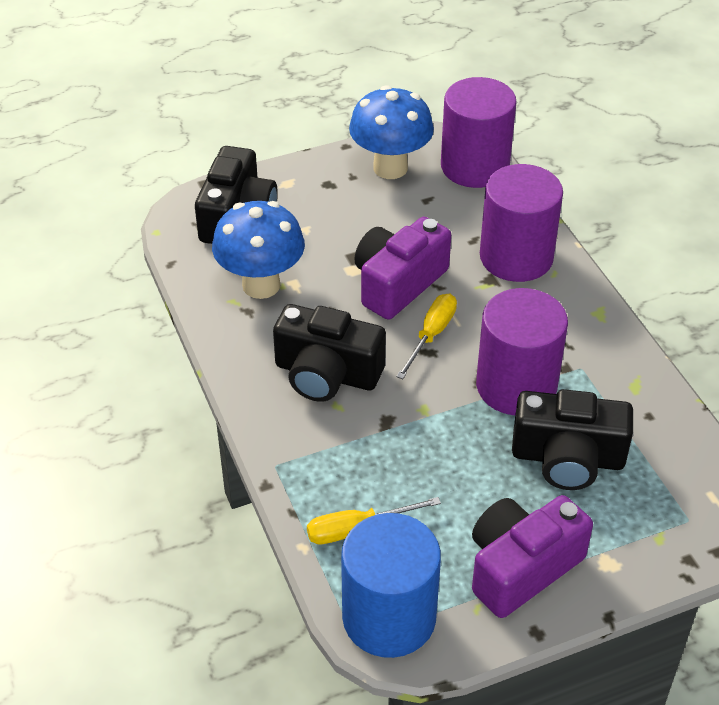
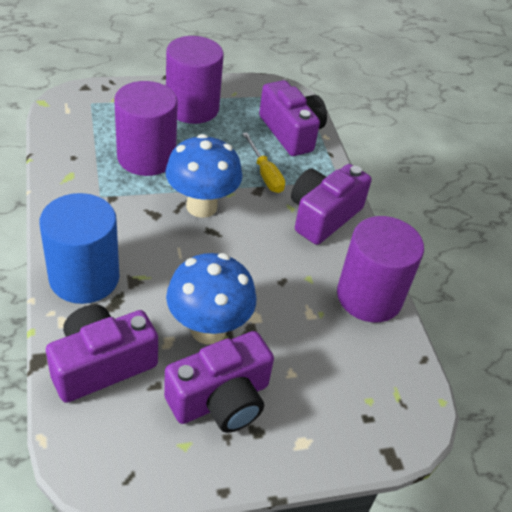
black camera: [195,146,278,244] [273,304,386,402] [512,389,633,490] = 3 -> none = 0
purple camera: [354,217,451,320] [472,495,593,618] = 2 -> [46,304,158,403] [164,331,274,433] [259,80,327,156] [291,164,372,245] = 4
yellow screwdriver: [307,497,441,544] [396,294,457,379] = 2 -> [242,132,285,193] = 1

